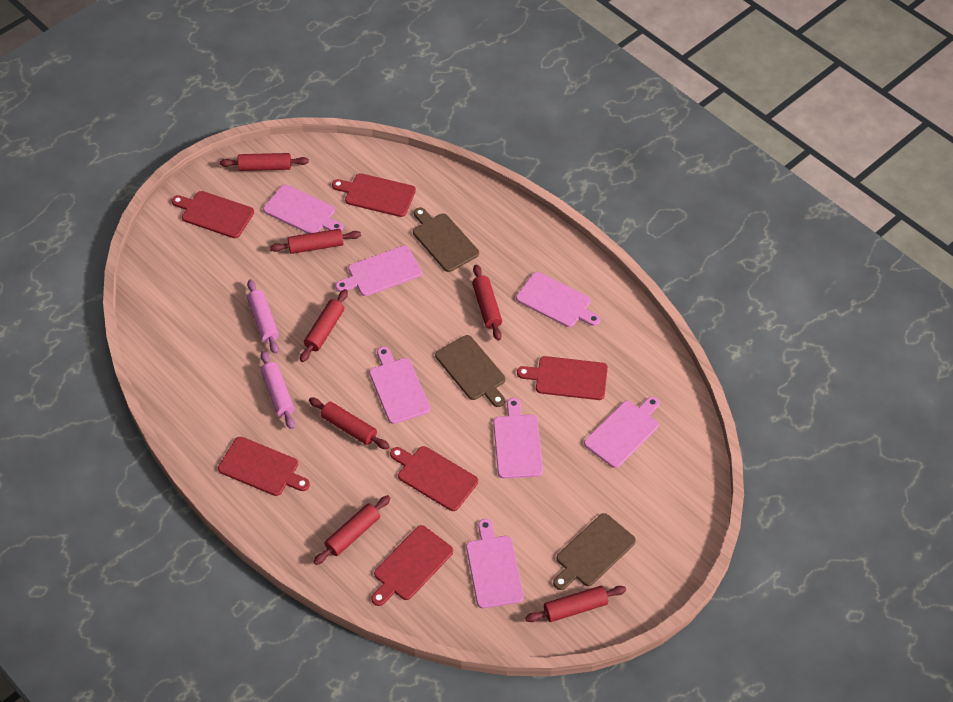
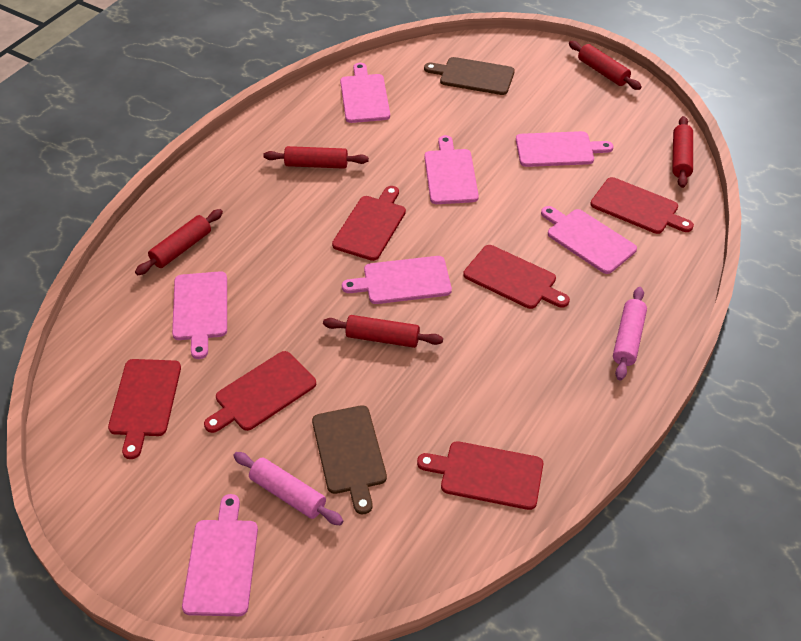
brown cutting board: [413,208,479,272] [435,335,505,407] [553,513,636,590] = 3 -> [312,405,387,514] [424,57,515,95] = 2
red rolling pin: [220,153,309,171] [270,229,361,254] [300,289,348,362] [309,397,390,449] [313,495,391,565] [472,264,502,341] [525,586,626,622] = 7 -> [135,209,223,275] [263,146,369,169] [323,315,443,348] [569,41,642,90] [672,116,693,188] = 5

